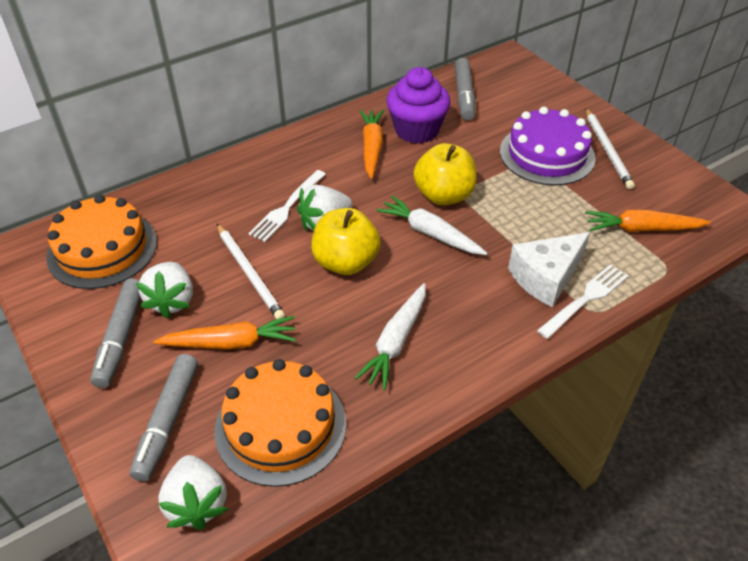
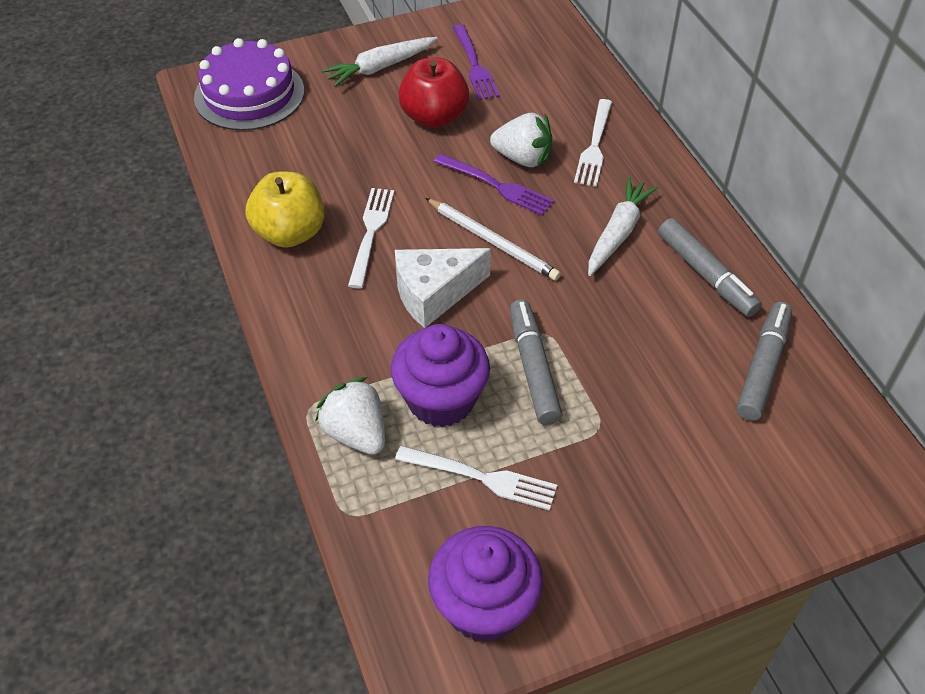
orange cake: [46,194,157,289] [214,359,346,487] = 2 -> none = 0
orange carrot: [153,316,296,350] [359,110,384,179] [585,210,711,232] = 3 -> none = 0
purple cupcake: [386,67,451,144] = 1 -> [391,324,490,427] [428,526,543,642] = 2
purple fork: none = 0 -> [434,154,554,216] [453,24,500,100] = 2
red apple: none = 0 -> [398,58,469,128] = 1
white fork: [248,170,326,242] [537,264,628,339] = 2 -> [348,188,394,289] [395,446,557,511] [574,99,612,187] = 3
white pencil: [217,224,285,319] [586,108,635,189] = 2 -> [425,198,561,281] = 1
white strawberry: [136,262,193,319] [158,455,229,530] [297,185,352,231] = 3 -> [315,377,385,455] [490,113,552,167] = 2
yellow apple: [311,208,381,275] [414,143,477,205] = 2 -> [246,171,324,248] = 1

